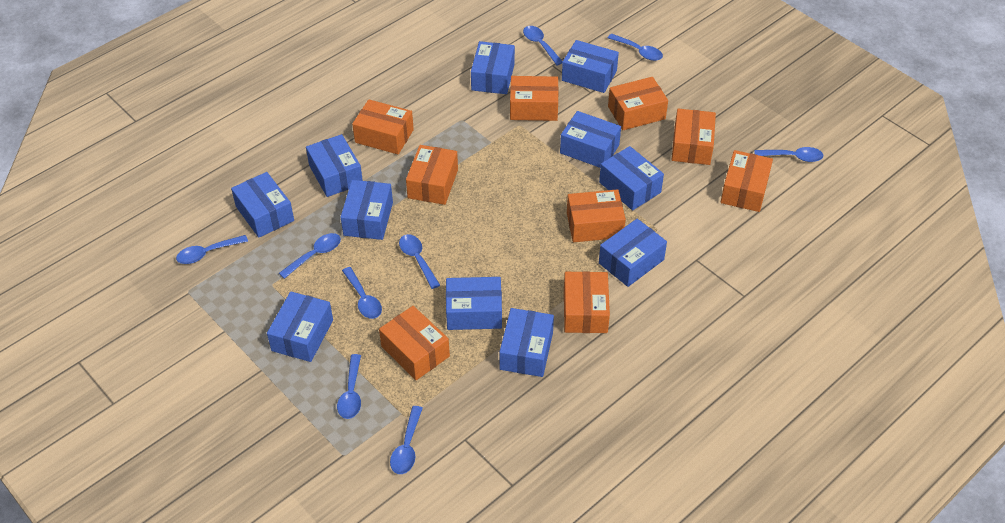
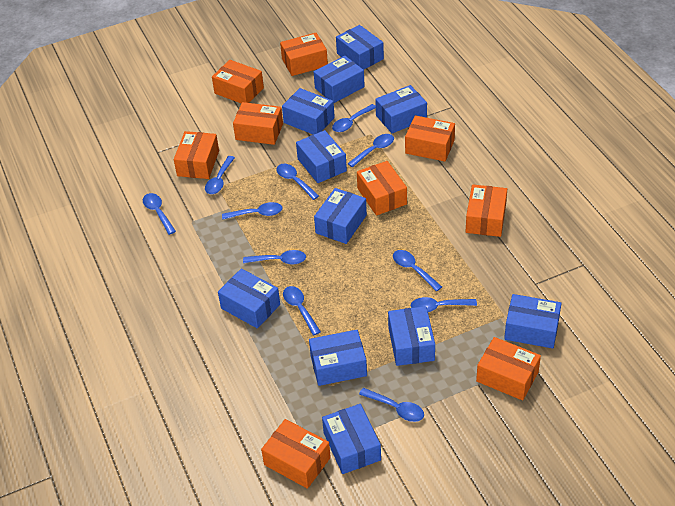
blue spoon: [176,235,248,264] [279,233,341,279] [337,354,361,419] [342,267,382,319] [390,406,423,474] [399,234,440,289] [523,26,563,65] [608,34,663,61] [754,147,823,162] = 9 -> [143,193,176,235] [205,156,235,194] [222,202,283,220] [243,250,306,265] [276,164,319,200] [283,286,321,335] [332,104,376,132] [347,134,394,167] [359,388,424,422] [393,250,442,291] [411,297,477,312] = 11

